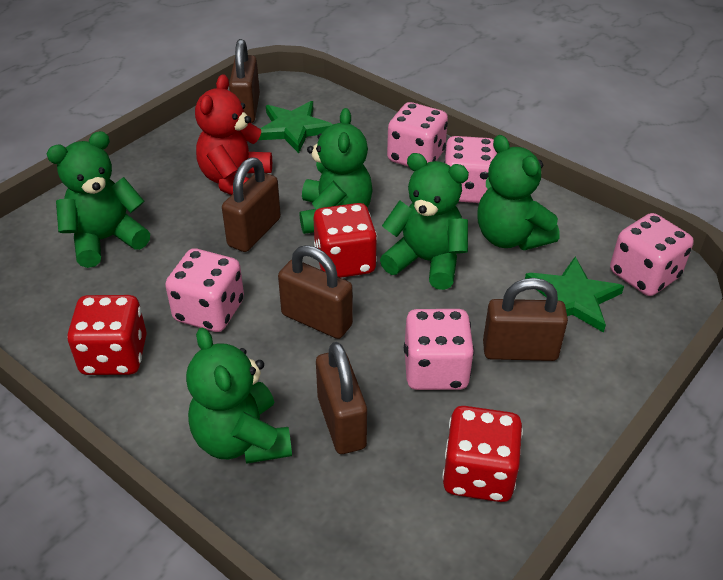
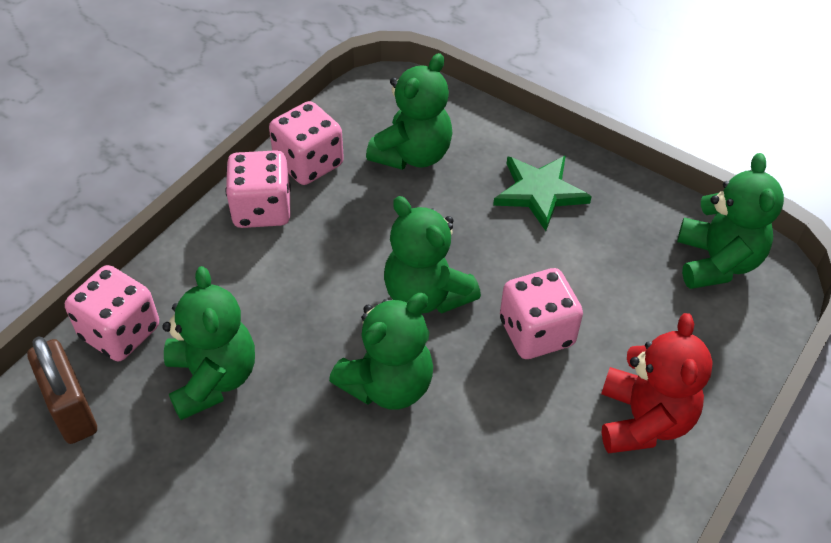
brown padlock: [222,158,281,252] [229,39,260,123] [278,245,353,339] [316,342,367,454] [483,278,568,361] = 5 -> [27,336,97,444] = 1
green star: [258,101,333,153] [525,257,624,333] = 2 -> [493,155,592,231] = 1
pink dice: [165,248,244,332] [387,102,448,167] [404,309,474,390] [444,136,497,203] [610,213,694,296] = 5 -> [65,265,159,361] [225,150,291,228] [269,101,344,185] [500,268,583,359] = 4
red dice: [67,295,147,375] [313,203,377,278] [442,406,523,502] = 3 -> none = 0

